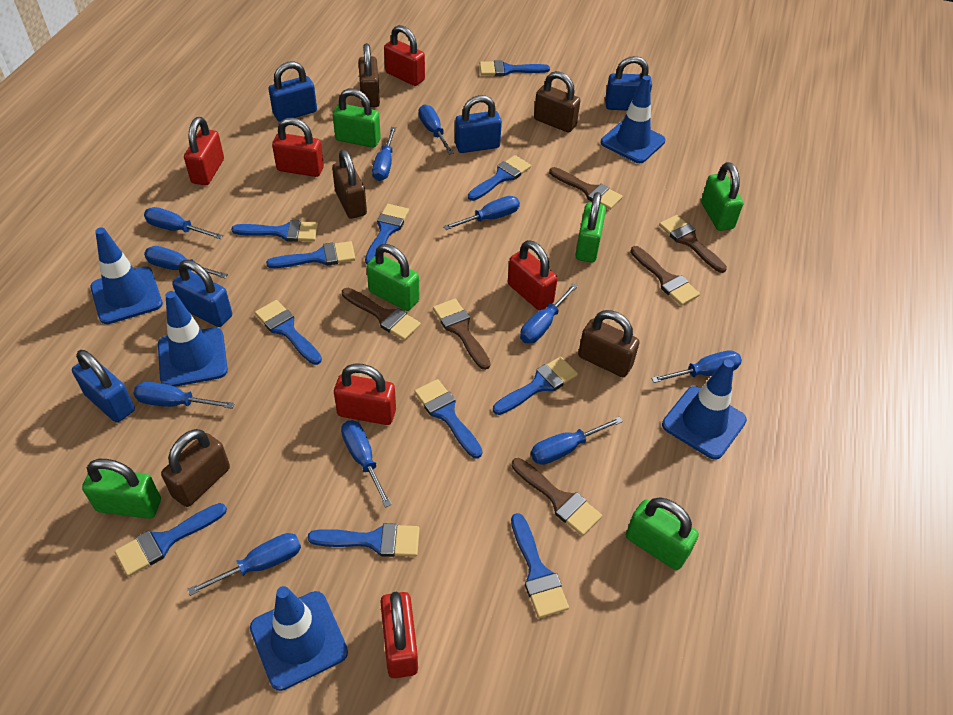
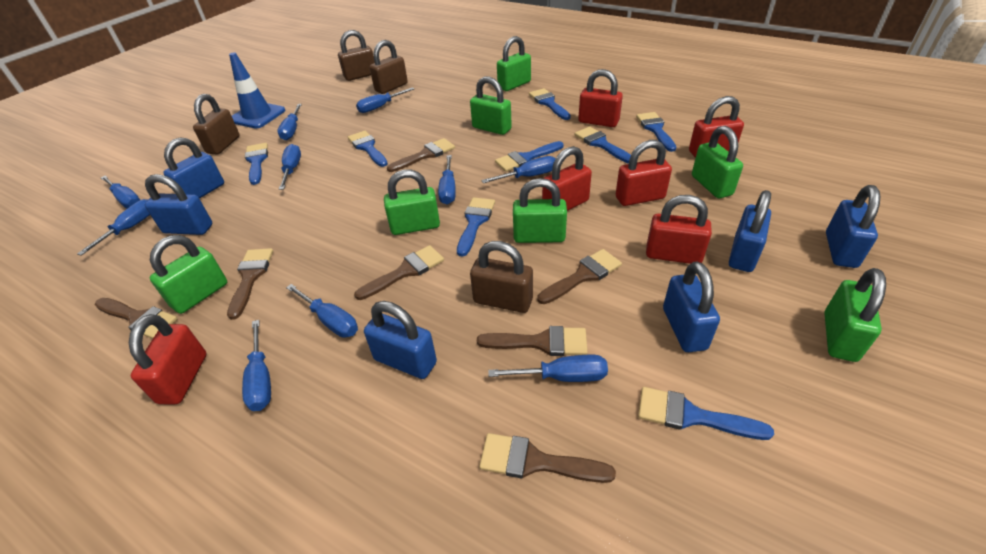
blue brush: [115,503,227,577] [231,220,318,242] [255,300,322,365] [266,241,355,268] [308,523,420,557] [365,204,409,264] [414,379,483,459] [468,155,531,201] [480,60,550,76] [493,357,578,415] [511,513,569,618] = 11 -> [245,143,268,185] [348,131,388,167] [457,197,495,257] [495,141,564,172] [529,88,571,120] [575,127,631,163] [636,112,676,152] [638,387,774,440] = 8
blue padlock: [72,350,135,422] [172,260,232,327] [269,61,317,122] [455,95,502,153] [605,56,652,110] = 5 -> [145,174,212,235] [163,137,224,199] [364,301,437,379] [663,261,720,352] [729,190,771,272] [826,185,880,268] = 6
blue screwdriver: [133,382,235,409] [144,207,223,239] [144,246,228,278] [188,533,301,596] [341,420,392,508] [372,127,396,181] [419,104,454,155] [443,196,520,230] [520,284,578,344] [531,417,623,465] [651,350,742,383] = 11 -> [77,199,150,256] [101,176,140,208] [242,320,271,411] [277,104,302,140] [279,144,301,190] [286,284,358,338] [356,87,414,113] [438,155,456,205] [481,156,555,183] [488,355,608,382] = 10
blue traffic cone: [90,228,163,324] [158,291,228,387] [250,586,348,691] [601,76,666,163] [662,359,747,460] = 5 -> [229,53,285,128] = 1
brown brush: [342,288,421,341] [433,299,491,370] [512,458,602,536] [549,167,623,210] [630,246,700,306] [659,215,727,273] = 6 -> [95,298,177,339] [227,248,273,320] [354,245,444,300] [387,138,455,172] [477,326,588,356] [479,433,616,483] [537,249,622,304] = 7
brown padlock: [161,429,230,507] [332,149,367,219] [358,43,380,107] [534,71,580,132] [578,310,639,377] = 5 -> [193,94,240,155] [338,30,375,81] [370,40,408,94] [470,241,533,313] = 4
green padlock: [82,459,161,519] [333,89,381,148] [367,244,420,311] [575,192,606,263] [626,497,699,570] [701,162,743,231] = 6 -> [150,235,227,314] [384,169,440,235] [470,76,512,135] [497,36,531,91] [513,178,567,243] [692,126,743,198] [824,268,886,362] = 7

